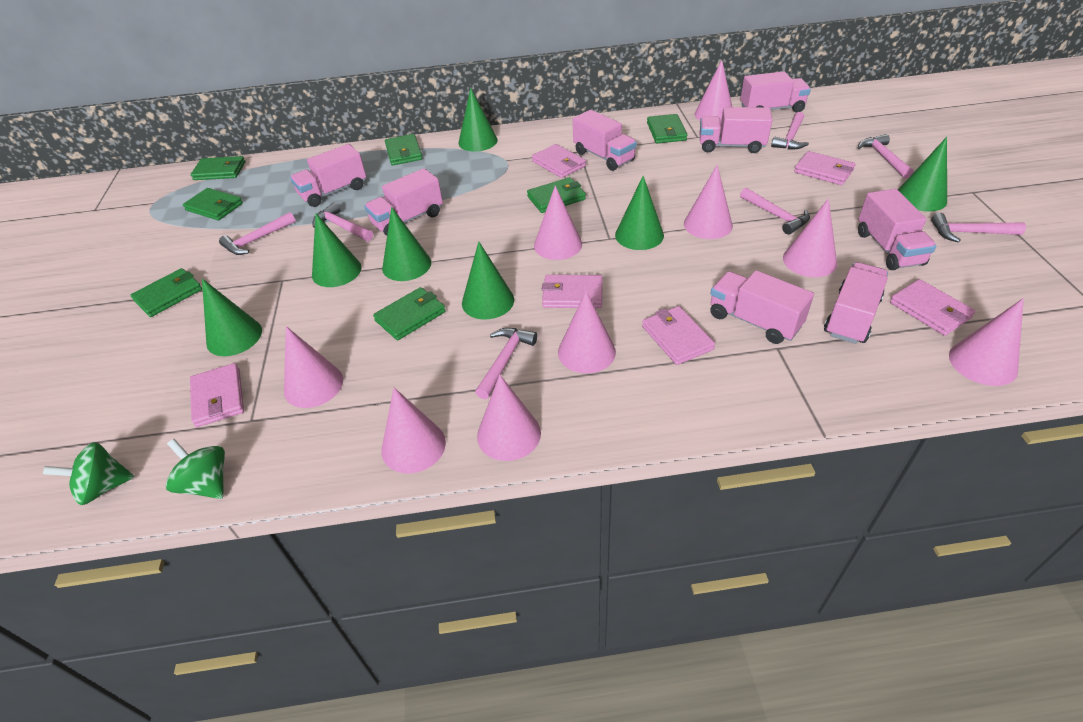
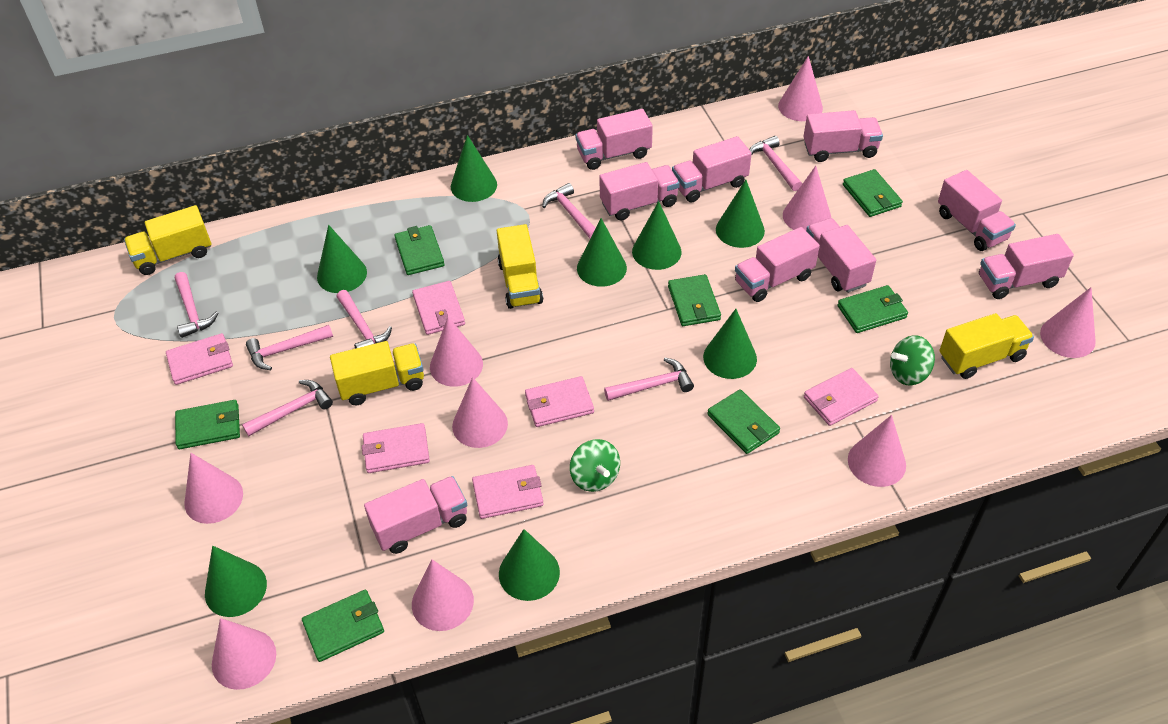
green cone: [202,279,262,356] [312,214,361,287] [382,207,431,281] [459,87,498,152] [462,241,514,319] [615,176,664,250] [898,137,947,212] = 7 -> [205,546,267,617] [317,225,367,293] [451,135,497,202] [499,529,560,601] [577,218,627,287] [632,201,682,270] [703,309,757,379] [716,180,765,248] = 8
pink truck: [290,144,366,207] [364,168,443,236] [573,110,637,171] [700,107,772,153] [710,270,814,344] [740,71,811,113] [824,262,888,344] [858,189,937,270] = 8 -> [364,476,467,554] [576,109,653,170] [599,162,680,221] [672,136,752,203] [735,227,820,302] [804,110,883,162] [806,218,876,293] [938,170,1016,251] [979,234,1074,299] = 9
yellow truck: none = 0 -> [124,205,211,275] [330,341,424,405] [497,224,543,309] [939,313,1034,379] = 4

